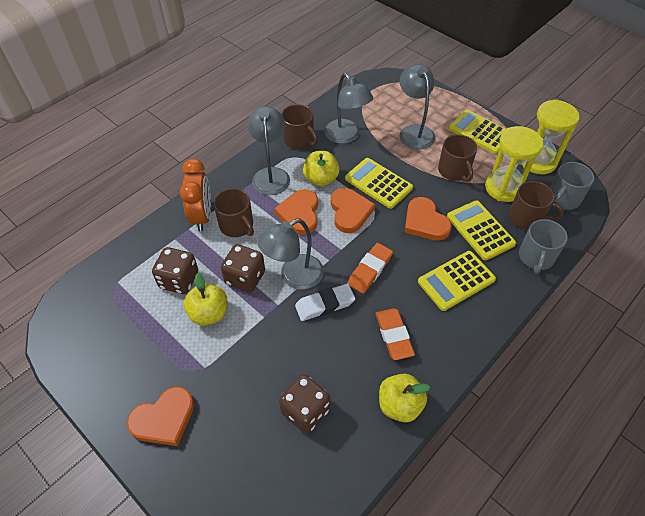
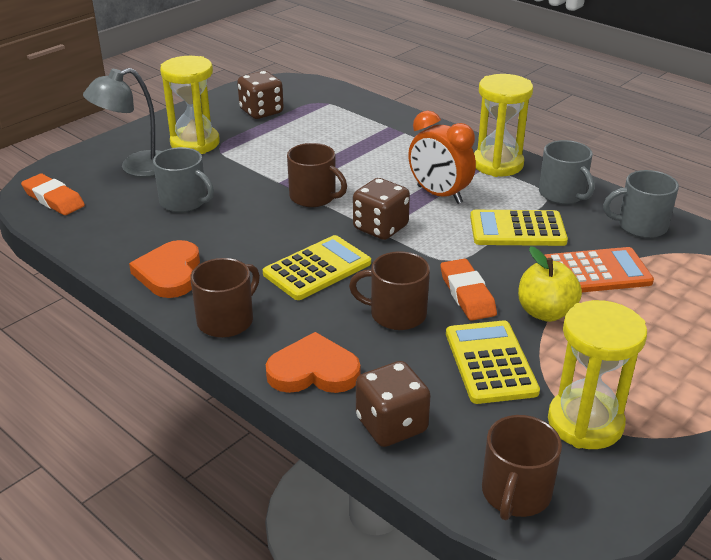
grey lamp: [247,106,290,195] [257,219,324,290] [324,73,373,144] [400,64,435,150] = 4 -> [83,68,162,177] = 1
grey mug: [519,219,568,274] [550,162,595,210] = 2 -> [153,147,214,212] [539,140,594,204] [603,170,679,238] = 3
orange calculator: none = 0 -> [544,247,654,292] = 1
orange heart: [127,387,194,446] [274,189,318,235] [331,188,375,233] [404,197,452,241] = 4 -> [129,240,200,298] [266,332,361,393] = 2
white eraser: [295,284,355,321] = 1 -> none = 0
yellow apple: [184,273,227,326] [303,151,339,186] [379,374,431,422] = 3 -> [518,246,582,322] = 1
yellow calculator: [345,158,413,209] [418,251,496,311] [447,200,516,260] [449,110,506,154] = 4 -> [263,235,371,300] [446,320,540,404] [470,210,568,246] = 3
yellow hourglass: [485,126,543,202] [522,99,579,174] = 2 -> [160,56,220,154] [474,74,533,177] [548,300,647,449] = 3

